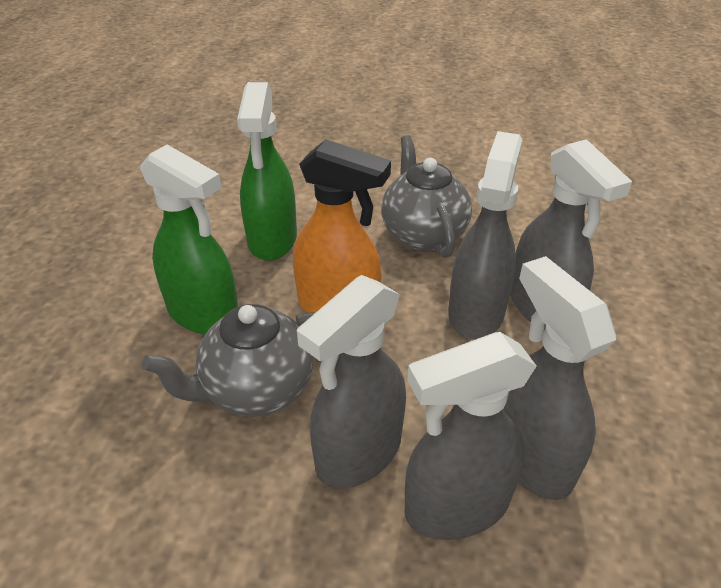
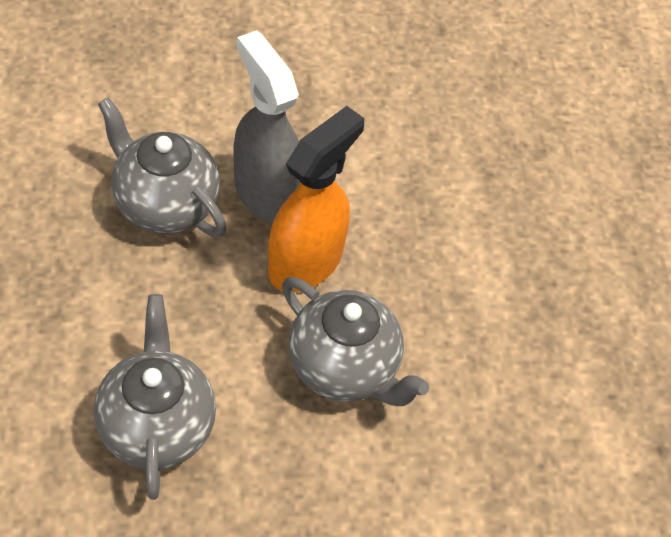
green spray bottle: [140,145,238,334] [237,82,297,261] = 2 -> none = 0
grey spray bottle: [297,275,406,489] [405,332,537,540] [448,131,522,340] [503,256,616,500] [510,139,632,330] = 5 -> [233,30,300,223] = 1
grey teapot: [142,304,316,417] [381,135,472,258] = 2 -> [94,294,216,500] [98,97,227,237] [282,277,429,406] = 3

